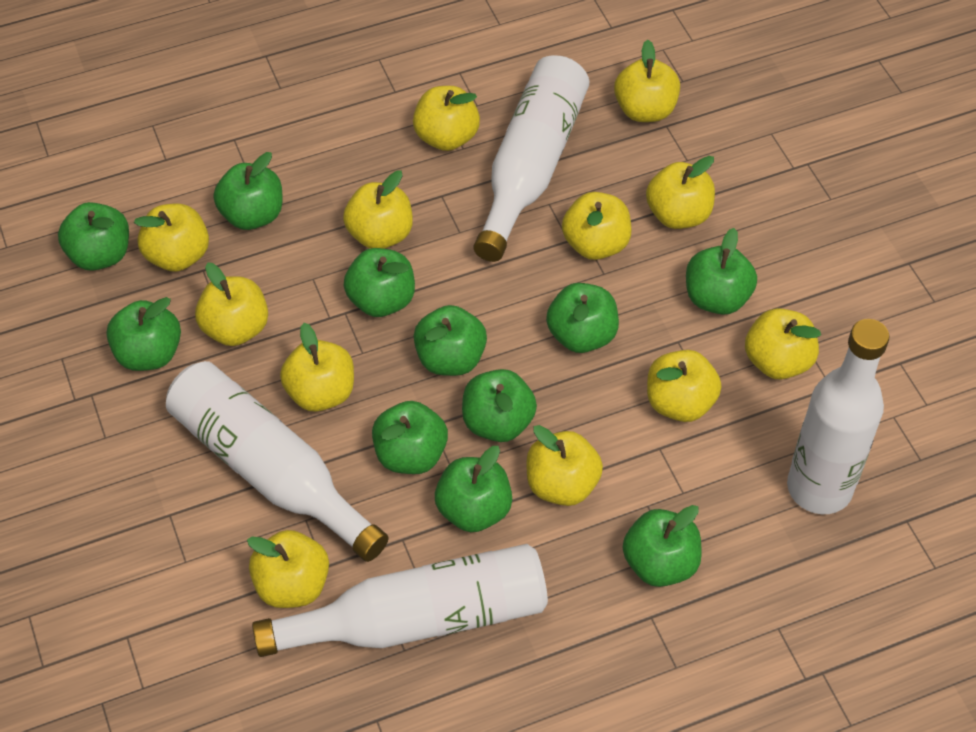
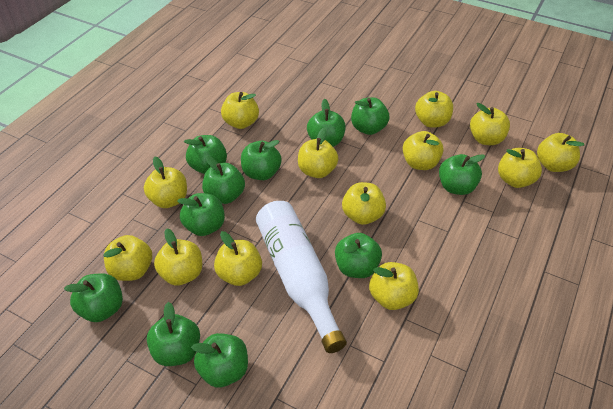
white bottle: [166,361,389,562] [252,544,548,657] [474,55,589,262] [787,319,889,514] = 4 -> [256,201,347,353] = 1
yellow apple: [134,204,209,272] [195,262,268,346] [247,530,329,608] [280,323,354,412] [343,171,413,249] [413,86,480,151] [526,425,603,506] [562,192,632,260] [614,40,680,122] [646,156,715,229] [647,350,722,422] [745,308,821,379] = 12 -> [103,235,152,281] [144,157,187,208] [154,228,202,286] [214,231,262,286] [221,92,259,129] [298,128,338,178] [342,182,386,225] [369,262,419,310] [403,131,444,170] [415,91,453,128] [470,103,510,145] [498,148,542,188] [537,133,584,172] = 13

